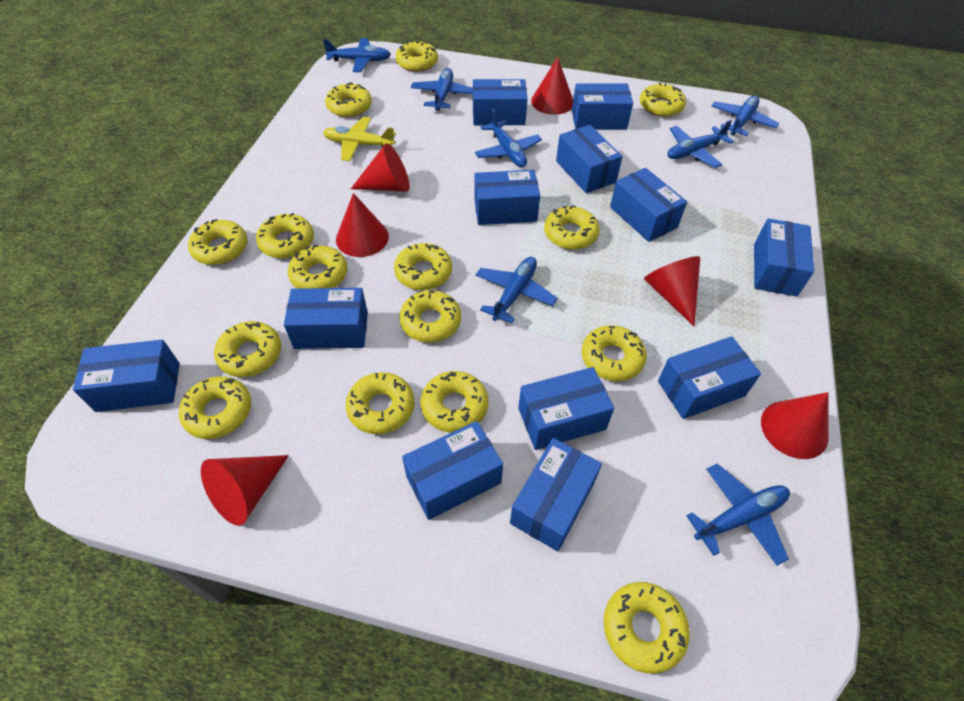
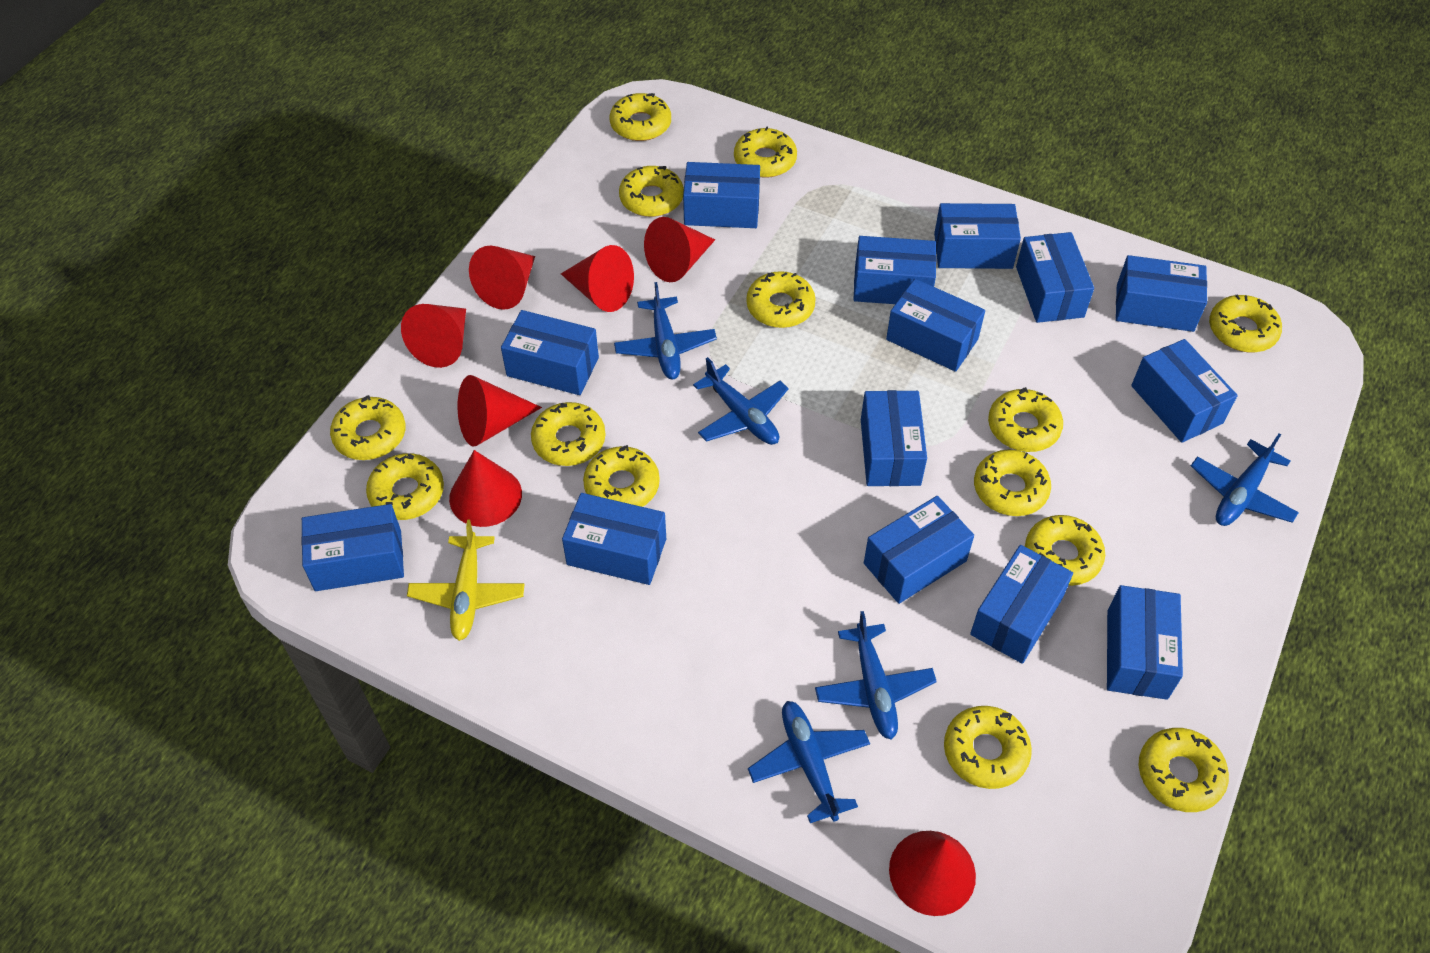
blue box: [73,340,180,412] [284,288,368,349] [402,421,503,520] [473,79,527,125] [475,170,540,225] [510,438,602,551] [518,367,614,450] [556,125,623,193] [572,84,633,130] [610,168,687,242] [658,336,761,419] [754,218,814,297] = 12 -> [301,504,404,591] [501,310,599,395] [562,493,666,585] [683,162,760,228] [853,236,936,304] [861,390,927,486] [864,496,974,604] [886,279,985,372] [934,203,1021,269] [970,545,1073,664] [1016,232,1094,323] [1107,585,1183,700] [1116,255,1207,332] [1131,339,1238,443] = 14
blue plane: [323,38,391,72] [411,68,473,111] [475,109,542,167] [476,257,558,323] [667,120,734,168] [686,464,790,566] [711,95,779,136] = 7 -> [614,282,717,380] [693,357,789,445] [748,701,870,823] [815,611,937,740] [1191,433,1299,526] = 5
red cone: [201,455,289,526] [336,193,389,257] [351,143,410,192] [531,57,573,115] [644,256,700,327] [761,392,829,459] = 6 -> [401,304,466,368] [449,450,522,527] [458,375,542,447] [469,246,535,310] [561,245,634,312] [644,217,715,282] [889,831,976,916] = 7
yellow donut: [179,376,251,439] [188,219,248,265] [214,321,281,377] [256,213,314,258] [288,245,347,289] [325,82,372,117] [346,372,414,434] [394,243,452,290] [396,40,438,72] [399,290,461,343] [420,371,488,433] [544,205,600,250] [582,325,647,381] [604,582,690,674] [640,82,686,117] = 15 -> [330,395,406,460] [366,453,444,520] [531,402,606,466] [583,445,660,507] [609,93,671,141] [619,166,684,217] [734,126,797,178] [746,271,816,328] [944,706,1032,789] [974,450,1051,516] [988,387,1063,452] [1025,515,1105,586] [1139,728,1229,812] [1209,294,1282,352] = 14

